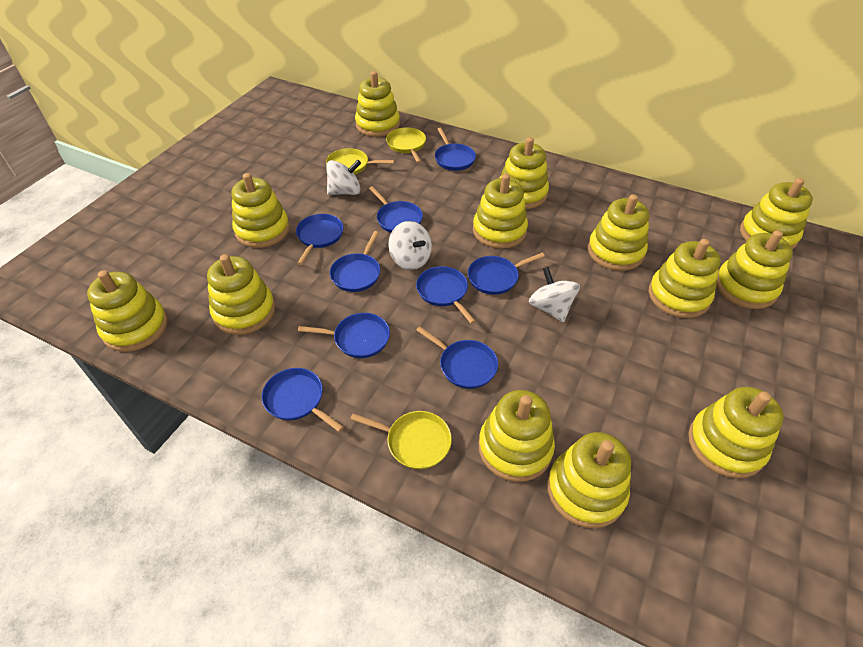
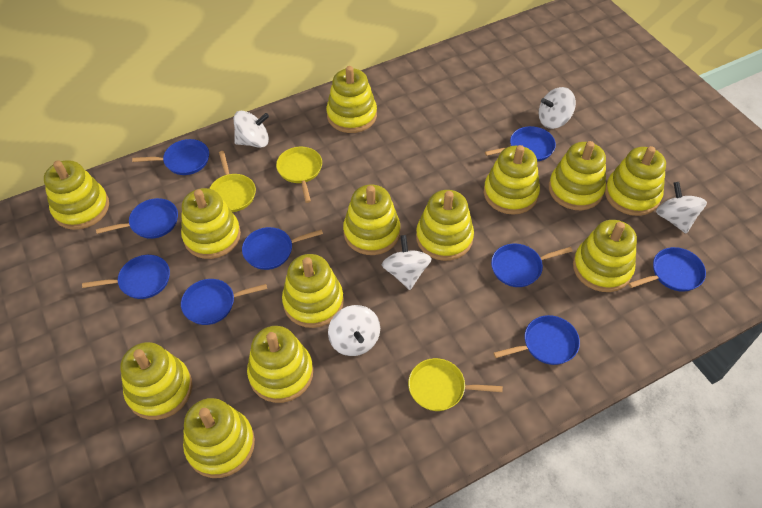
white spinning top: [326,160,361,195] [388,221,432,270] [529,267,580,322] = 3 -> [234,111,269,148] [328,305,380,356] [382,235,432,290] [539,87,576,129] [656,182,707,233] = 5

